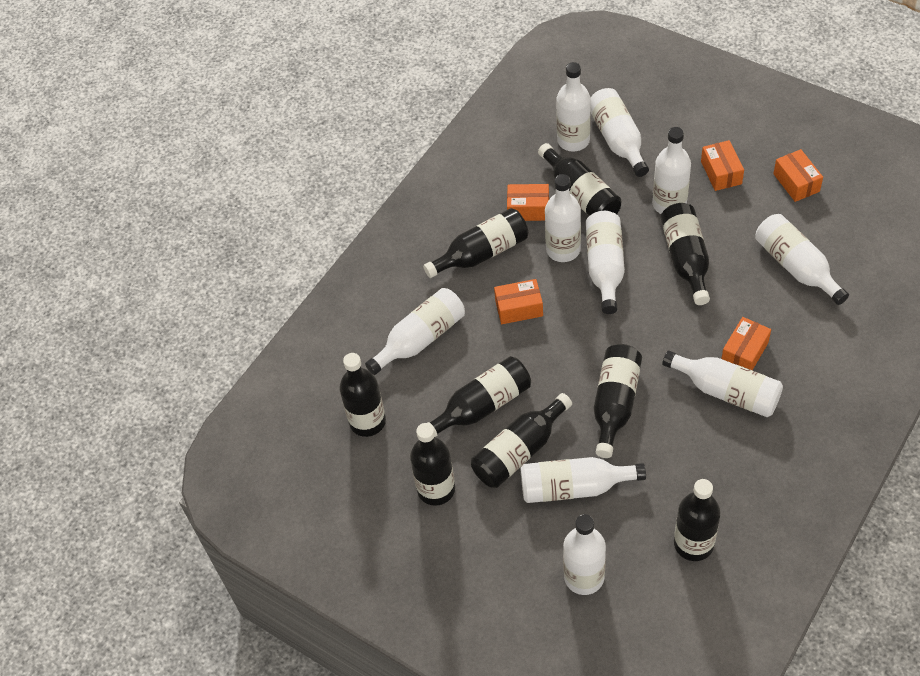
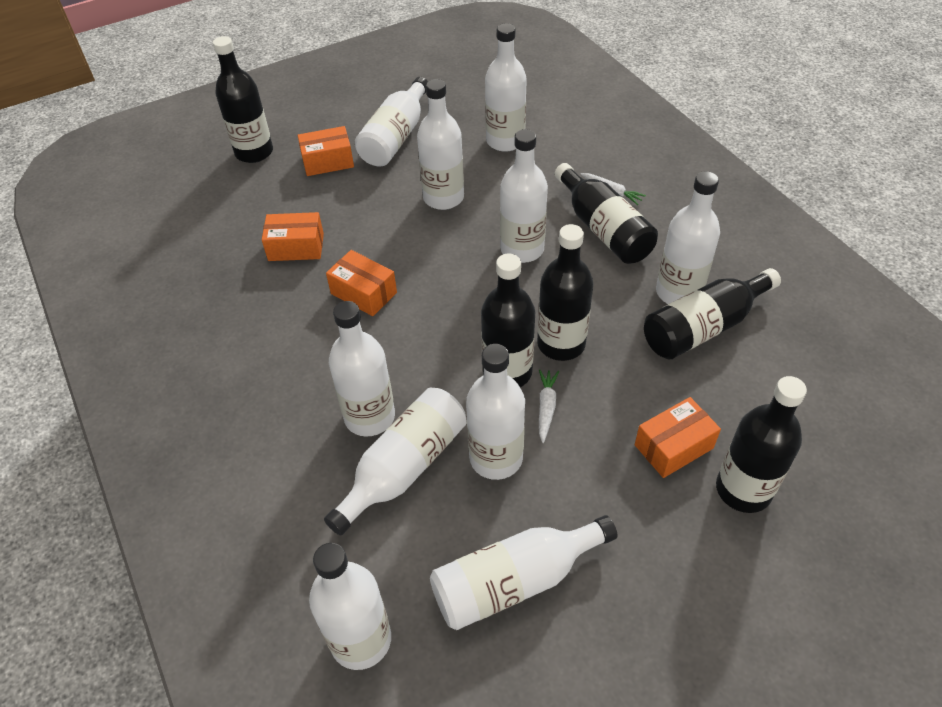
black bottle: [339,353,386,437] [410,423,455,506] [423,208,528,278] [428,356,531,437] [471,393,572,488] [538,143,621,216] [594,344,642,458] [661,203,710,305] [674,479,721,561] = 9 -> [213,36,273,163] [481,254,535,387] [537,224,594,361] [555,163,658,264] [644,268,781,360] [716,376,807,513] = 6
orange box: [494,279,543,324] [507,184,549,221] [701,140,744,191] [722,317,771,370] [773,149,823,202] = 5 -> [262,212,324,261] [298,126,354,176] [326,250,397,316] [635,397,721,478] = 4
white carrot: none = 0 -> [539,369,559,443] [581,173,646,205] = 2

